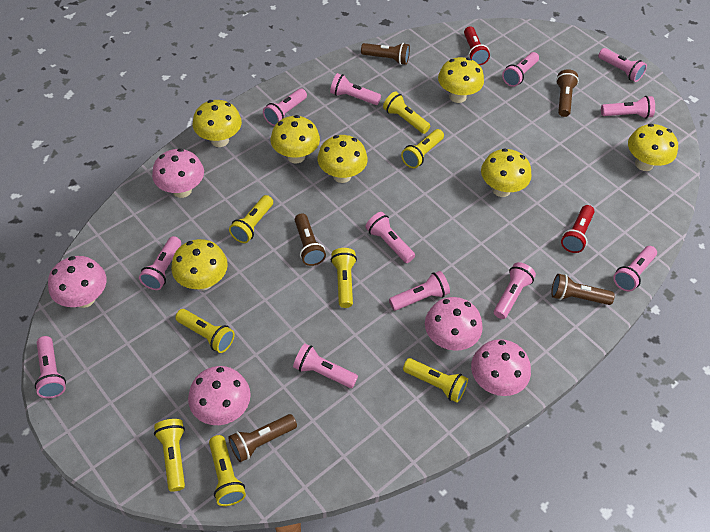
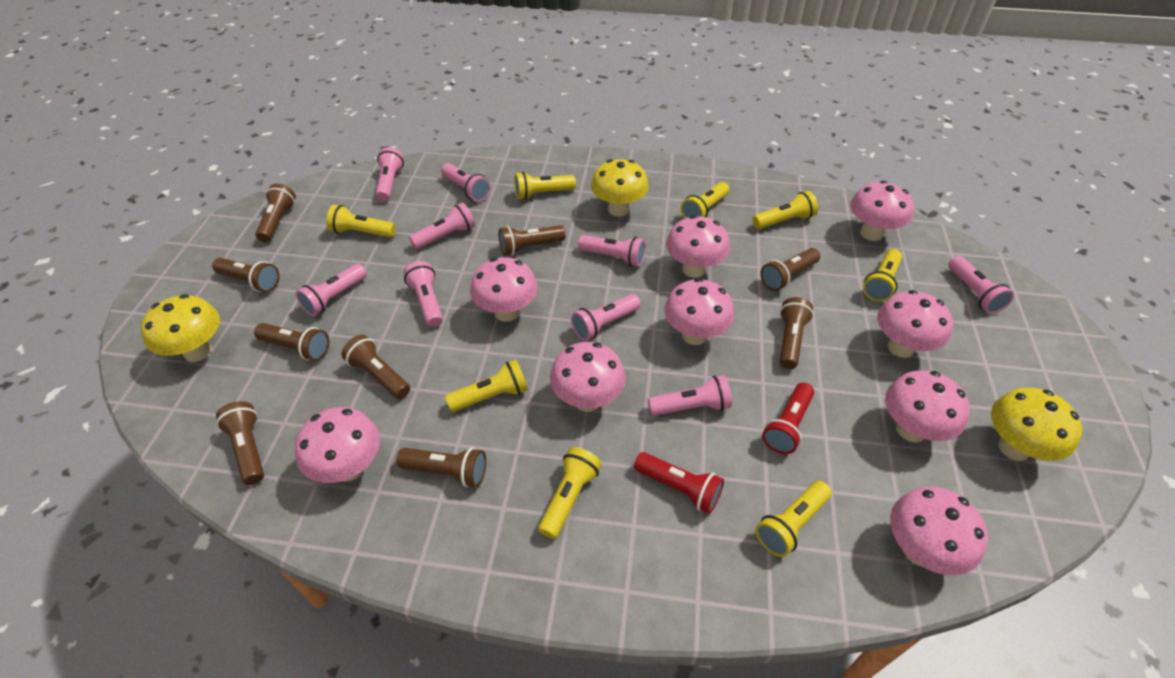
brown flashlight: [228,414,297,462] [295,213,326,266] [361,43,410,65] [551,274,615,305] [556,69,579,117] = 5 -> [212,258,280,292] [216,401,264,485] [254,323,329,361] [255,184,296,242] [341,335,410,399] [396,447,486,487] [499,225,566,256] [760,248,820,291] [779,297,814,369] = 9
pink flashlight: [35,336,66,398] [139,236,181,290] [263,88,307,126] [293,343,358,388] [330,73,381,105] [365,212,415,263] [389,271,450,311] [494,262,536,319] [502,52,539,87] [598,48,647,82] [601,96,655,119] [613,246,657,292] = 12 -> [296,264,367,316] [375,147,404,201] [403,261,443,327] [409,203,475,249] [441,163,491,202] [571,294,641,341] [578,235,646,267] [648,375,732,416] [948,256,1014,314] = 9
pink mushroom: [48,256,106,308] [152,148,204,198] [188,366,251,425] [425,297,483,351] [471,339,531,396] = 5 -> [295,407,380,483] [470,257,538,322] [550,342,626,412] [664,278,734,345] [666,215,730,278] [850,181,914,241] [877,290,953,358] [885,370,970,442] [890,487,988,575] = 9
yellow mushroom: [171,239,228,291] [193,100,242,147] [270,115,320,163] [318,135,368,183] [438,57,484,103] [481,148,531,197] [628,124,678,171] = 7 -> [141,294,220,362] [591,159,649,217] [991,388,1082,461] = 3

